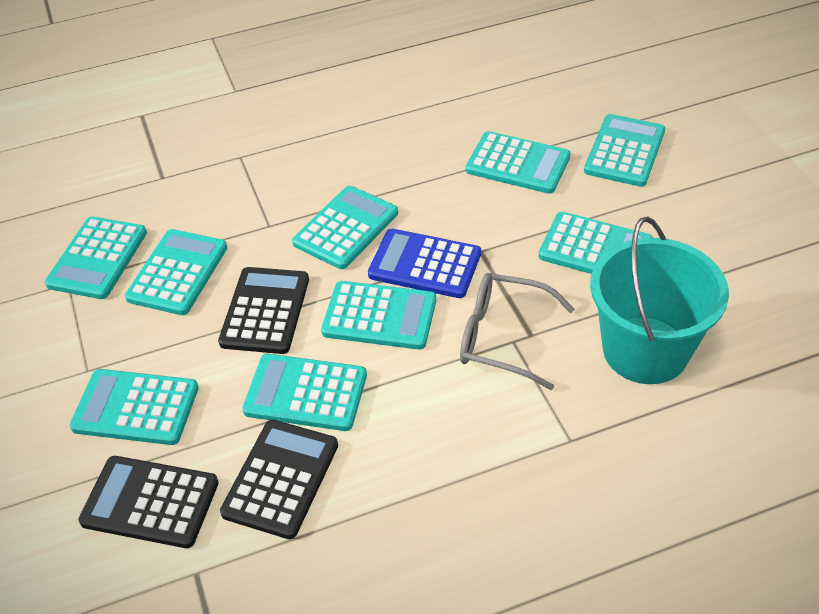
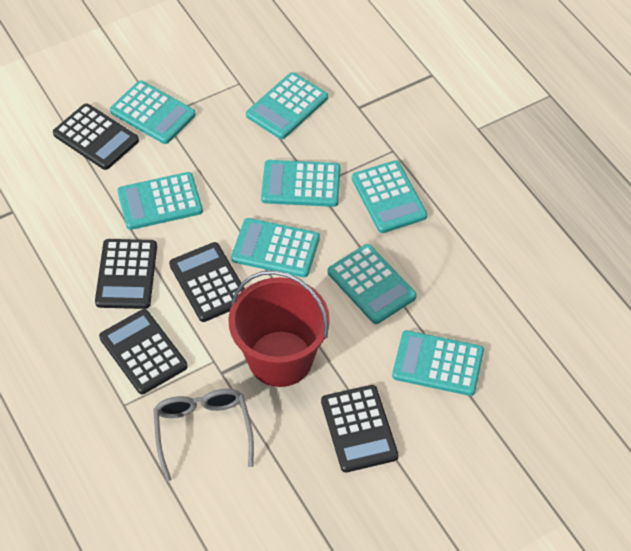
black calculator: [78,456,219,548] [218,267,309,354] [220,420,338,539] = 3 -> [53,103,139,170] [95,239,157,309] [99,309,188,394] [169,242,245,322] [321,385,398,473] = 5
blue calculator: [368,229,481,298] = 1 -> none = 0
red bucket: none = 0 -> [228,270,330,387] = 1
turquoise bucket: [590,217,729,384] = 1 -> none = 0
turquoise calculator: [45,217,147,299] [69,369,199,445] [125,229,227,315] [242,354,367,431] [292,186,398,269] [321,281,436,350] [466,131,571,194] [539,212,653,274] [584,114,665,187] = 9 -> [110,80,196,144] [117,172,203,230] [231,218,320,277] [246,72,328,139] [261,160,340,207] [328,244,417,324] [352,160,427,233] [392,330,484,396] = 8

